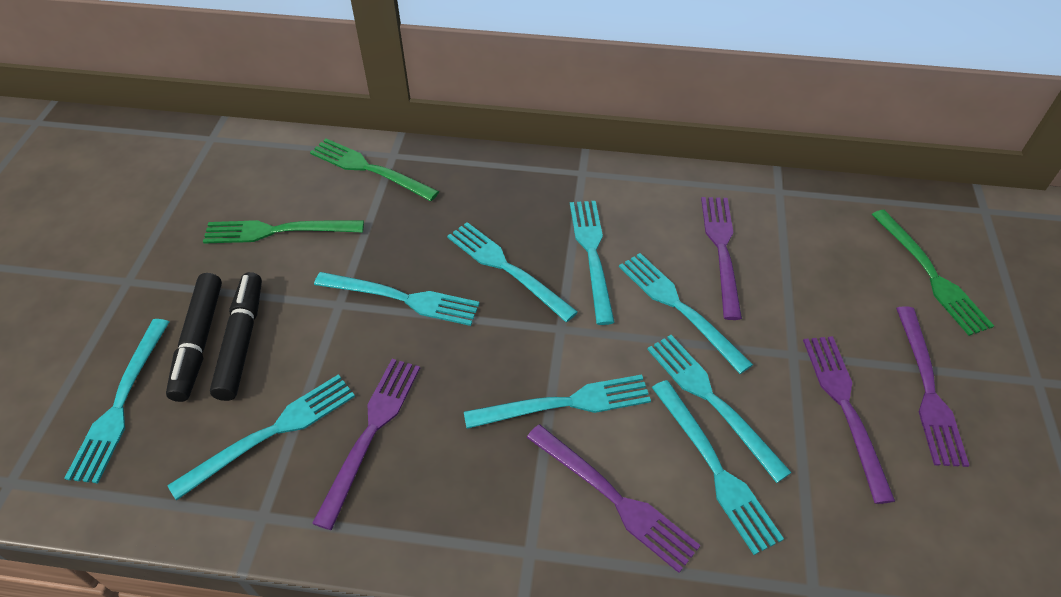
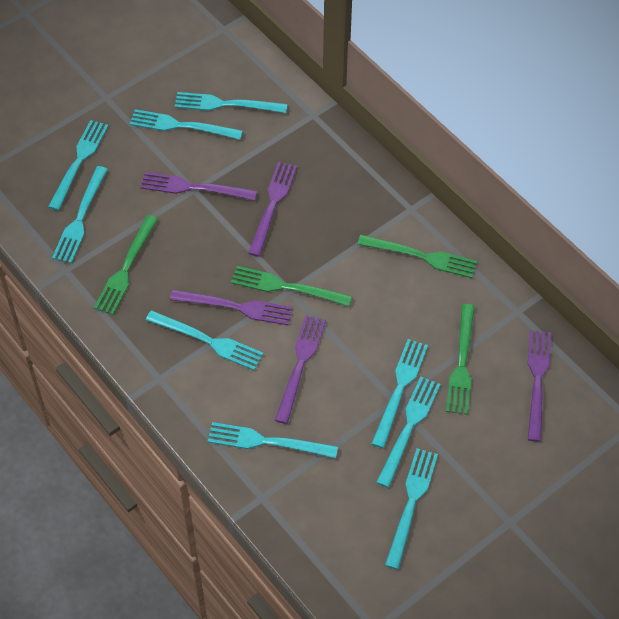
black marker: [166,273,222,402] [210,272,262,401] = 2 -> none = 0
green fork: [203,220,364,244] [310,138,439,201] [871,210,994,336] = 3 -> [94,215,158,315] [231,266,352,306] [357,235,477,278] [446,304,475,415] = 4

